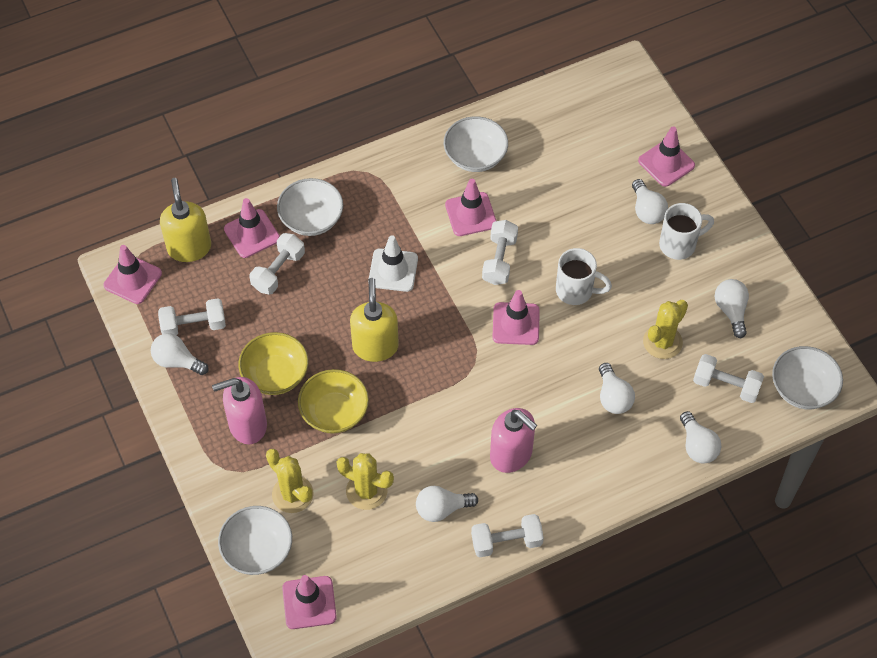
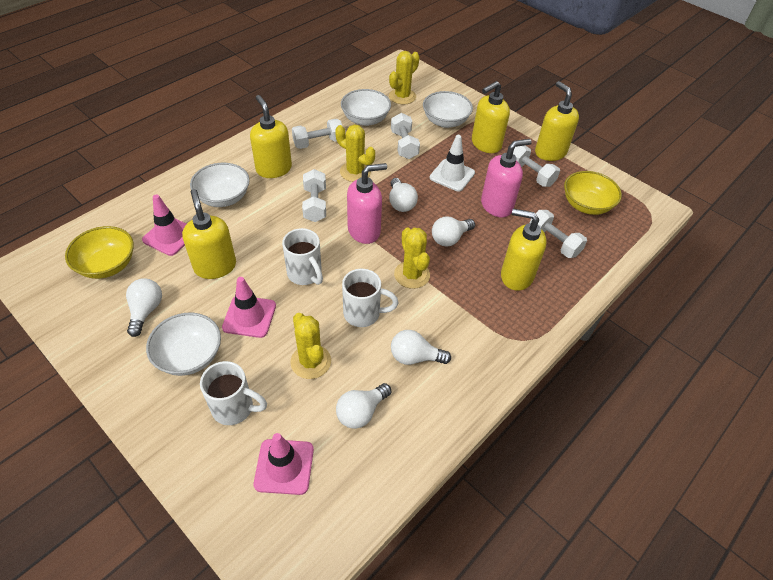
pink traffic cone: [104,245,162,304] [224,198,280,258] [282,575,337,629] [445,179,496,236] [492,290,540,345] [638,126,695,187] = 6 -> [142,194,186,256] [222,277,276,338] [254,433,314,495] = 3
white light bulb: [151,333,209,375] [416,486,478,522] [599,363,635,414] [632,179,668,224] [680,411,721,464] [715,279,749,338] = 6 -> [126,278,162,337] [336,383,392,429] [389,178,418,212] [391,330,451,365] [432,216,475,246] = 5
white mug: [556,248,612,305] [659,203,714,260] = 2 -> [200,361,267,425] [282,228,323,285] [342,269,399,327] = 3
yellow cactus: [266,449,314,513] [336,453,394,510] [643,300,688,359] = 3 -> [290,313,331,379] [335,124,375,182] [389,51,420,105] [394,227,430,289] = 4
yellow soap dispenser: [160,178,211,262] [350,278,399,362] = 2 -> [182,189,236,279] [250,95,292,178] [472,81,510,153] [501,209,547,291] [535,81,579,161] = 5

